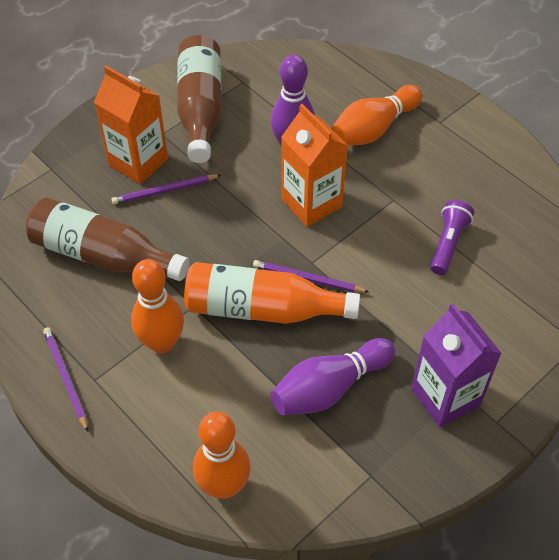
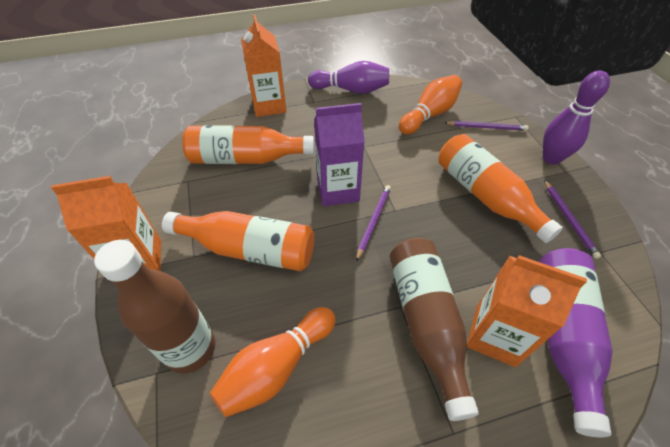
orange bottle: [184,262,360,324] = 1 -> [162,211,315,271] [182,125,314,164] [439,134,563,243] = 3
orange bowling pin: [131,259,184,354] [193,412,251,499] [331,85,422,145] = 3 -> [210,307,336,417] [399,75,462,135] = 2
orange carton: [94,66,168,184] [281,104,348,227] = 2 -> [51,176,161,271] [241,15,287,117] [467,255,587,367] = 3
purple bottle: none = 0 -> [539,248,613,437] = 1
purple flashlight: [430,200,474,275] = 1 -> none = 0

